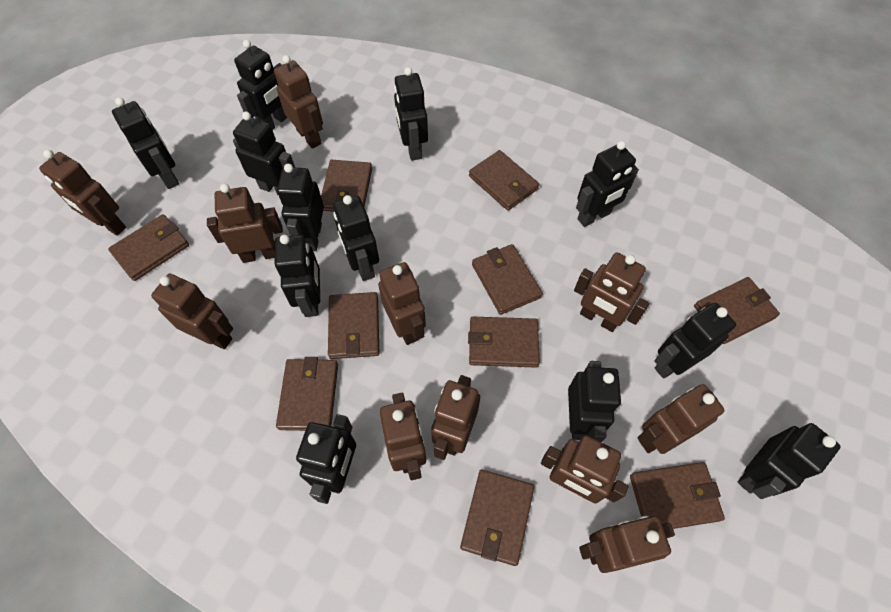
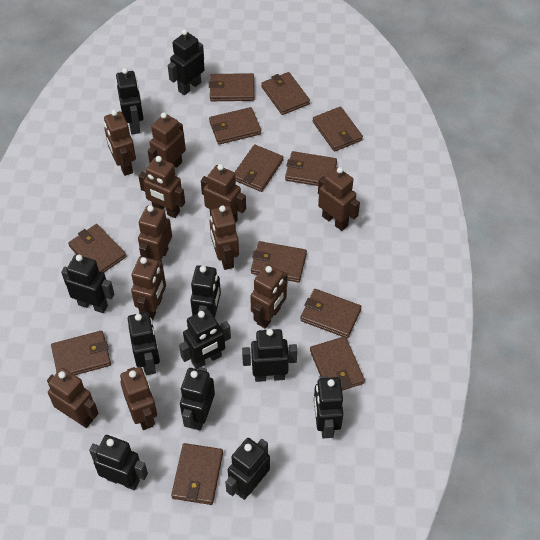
black robot: [112,97,179,189] [233,112,295,196] [234,40,287,130] [274,235,320,317] [277,164,324,251] [296,414,356,504] [333,195,379,281] [394,67,428,161] [568,361,621,442] [576,141,639,227] [654,303,736,379] [738,423,840,499] = 12 -> [61,255,114,313] [89,435,148,490] [116,68,143,134] [128,312,160,375] [168,29,205,95] [179,309,231,369] [180,367,215,431] [190,265,221,318] [225,438,270,500] [242,329,297,382] [314,375,343,439] = 11
brown wallet: [108,214,189,281] [276,357,338,431] [321,160,372,212] [328,292,379,359] [460,470,534,566] [468,317,540,368] [469,150,539,211] [472,244,543,315] [630,462,725,529] [694,277,780,344] = 10 -> [51,331,111,375] [68,224,126,273] [171,443,223,505] [209,73,254,101] [209,107,261,145] [234,144,283,192] [251,241,307,282] [261,72,310,115] [285,151,337,186] [300,289,362,338] [310,336,365,391] [313,107,363,152] = 12

